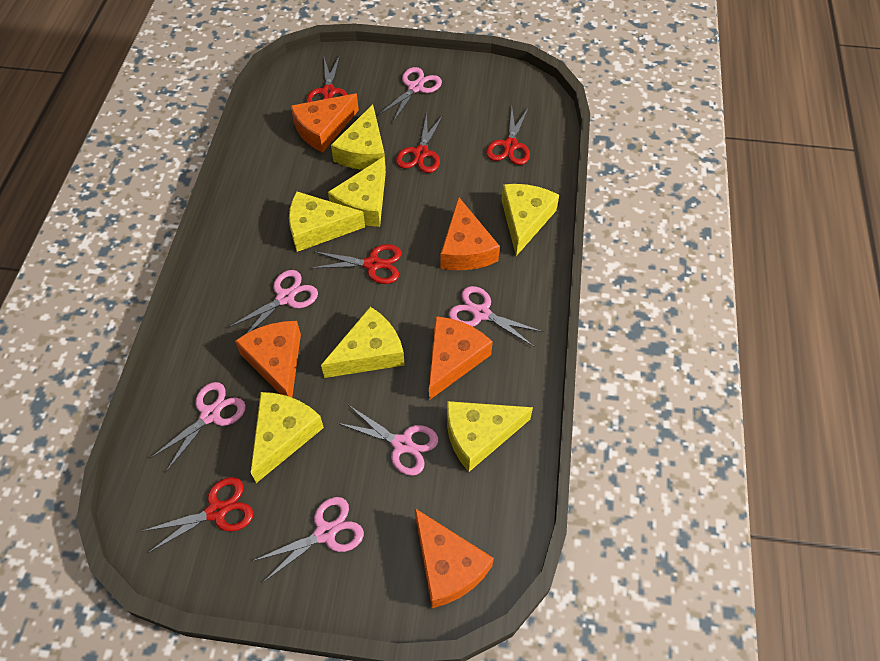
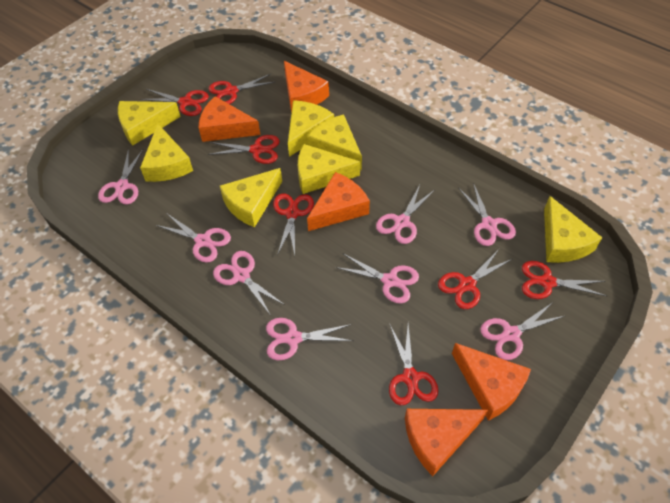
pink scissors: [150,382,246,472] [228,270,318,333] [253,497,364,582] [337,405,438,476] [379,67,442,122] [449,286,543,347] = 6 -> [98,148,143,204] [156,213,231,263] [213,251,285,316] [266,318,353,360] [335,254,419,303] [376,185,434,244] [459,183,516,246] [480,302,564,360] = 8
red scissors: [142,477,253,553] [307,55,348,102] [312,244,401,284] [396,113,443,173] [486,107,530,165] = 5 -> [140,89,209,116] [207,135,280,164] [209,74,275,104] [273,193,314,256] [389,323,438,405] [438,249,512,309] [522,261,606,299] = 7

